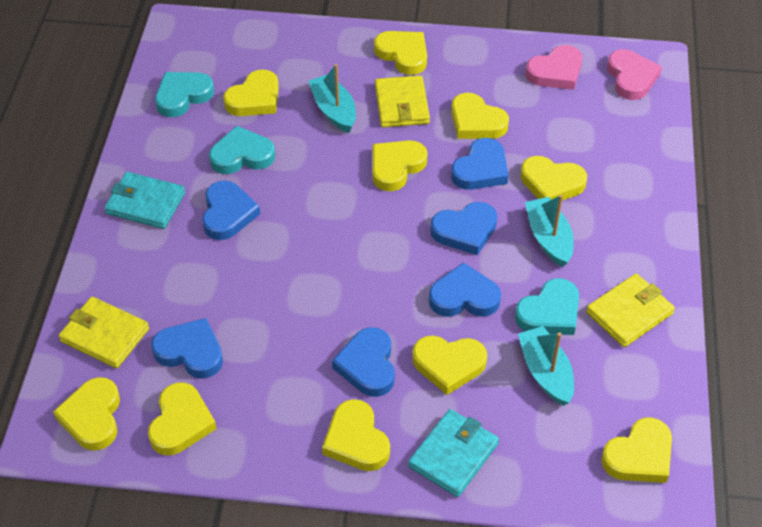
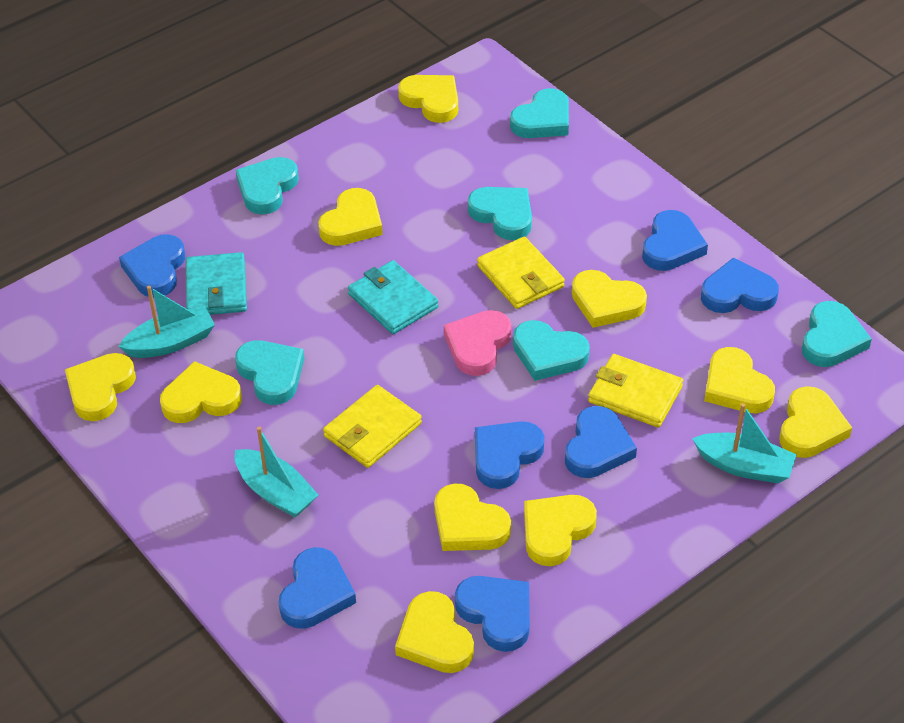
blue heart: [151,318,223,379] [202,181,260,240] [332,327,395,397] [429,262,501,317] [430,202,497,255] [451,138,508,190] = 6 -> [119,234,185,298] [278,547,356,629] [455,576,530,652] [475,421,544,489] [565,406,637,478] [642,210,708,271] [701,258,779,313] = 7
pink heart: [526,45,583,90] [607,49,662,100] = 2 -> [444,310,512,376] = 1
turquoise heart: [155,72,214,117] [209,126,275,174] [515,278,579,335] = 3 -> [235,340,305,405] [236,157,299,214] [468,187,532,240] [510,88,569,138] [513,320,590,381] [802,301,872,367] = 6

